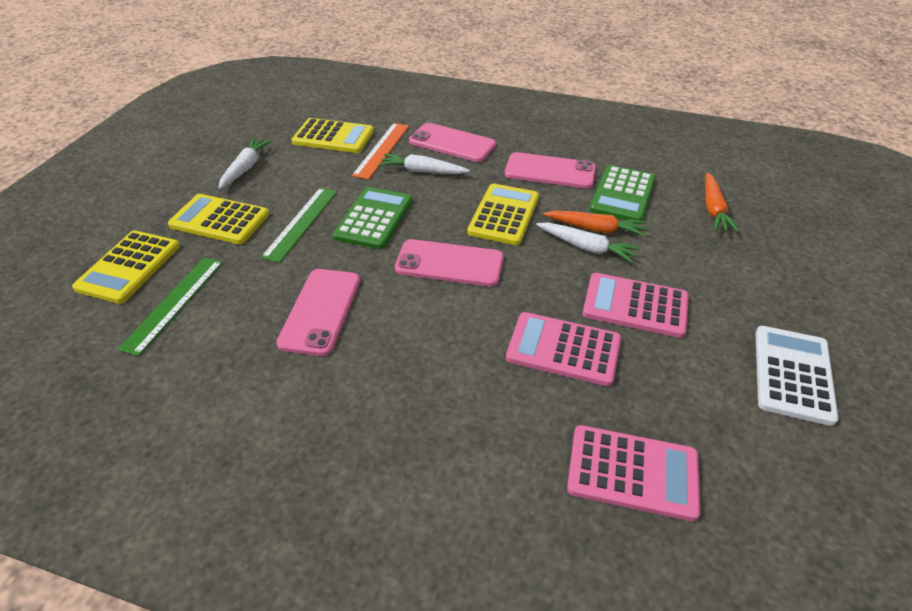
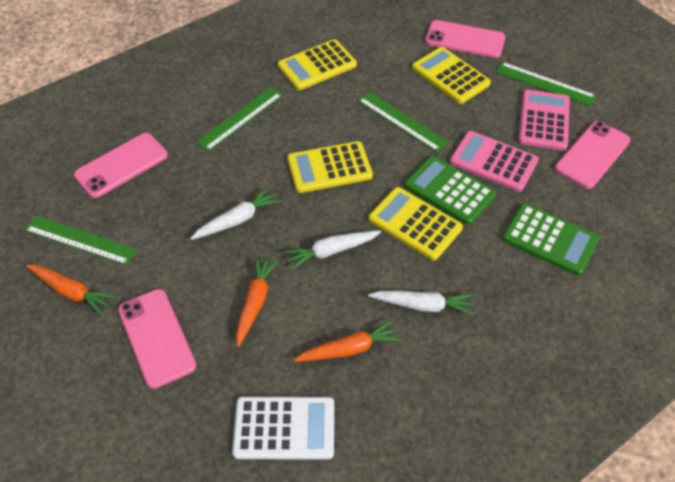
green ruler: [118,257,223,356] [261,188,337,263] = 2 -> [25,216,137,265] [196,87,283,151] [358,92,449,152] [496,62,596,106] = 4
orange carrot: [543,211,647,237] [705,172,739,232] = 2 -> [26,265,116,315] [236,256,279,347] [294,319,402,362] = 3
orange ruler: [352,123,409,180] = 1 -> none = 0
pink calculator: [506,312,621,386] [567,425,700,522] [582,273,689,338] = 3 -> [450,131,539,192] [518,90,570,151] = 2

